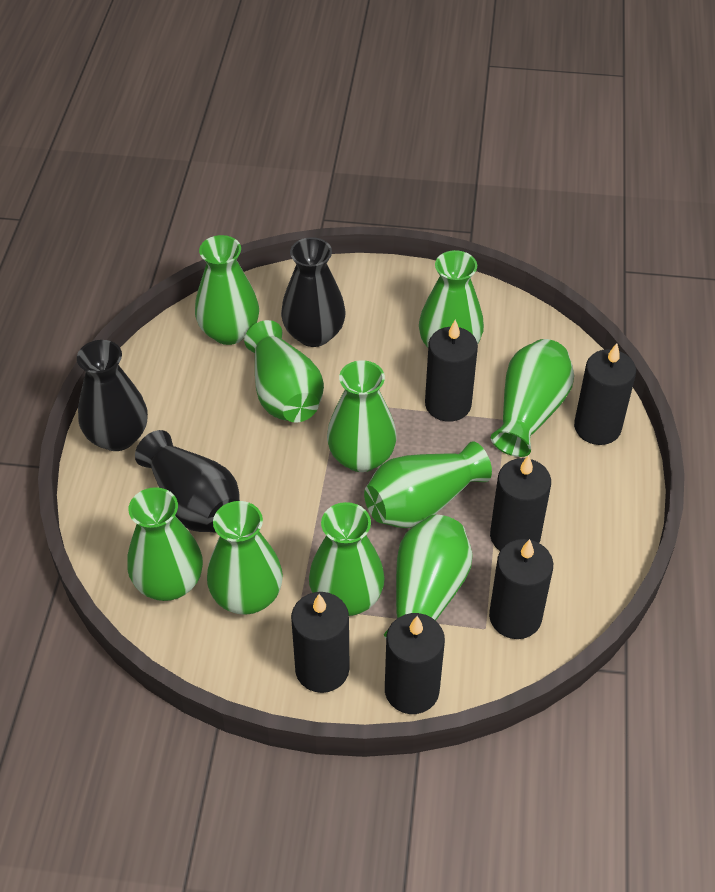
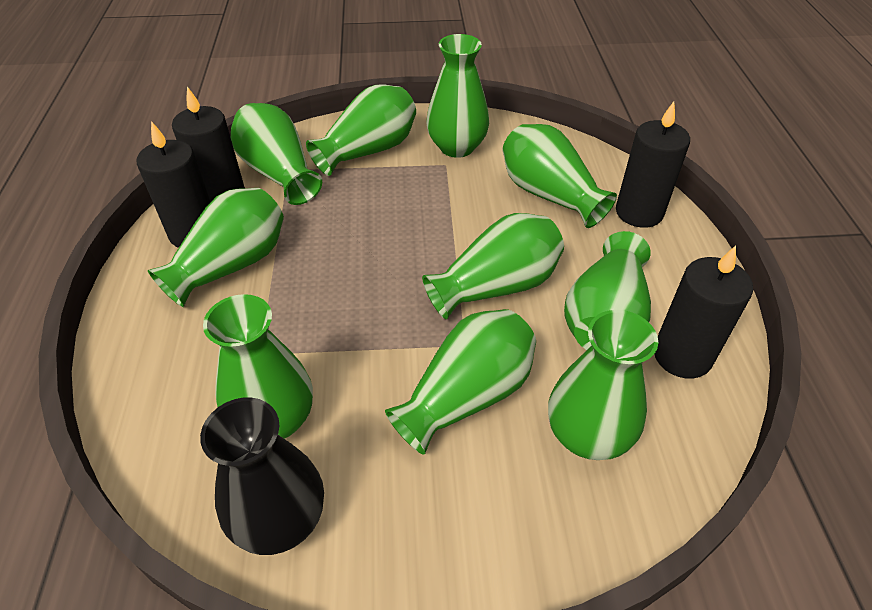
black candle: [291,592,350,693] [385,613,445,714] [425,320,478,422] [489,539,553,639] [490,455,551,551] [574,343,636,445] = 6 -> [136,121,210,248] [172,86,245,202] [616,101,690,228] [655,246,753,379] = 4
black vase: [77,340,148,451] [135,430,240,532] [281,237,346,347] = 3 -> [200,397,324,555] = 1

